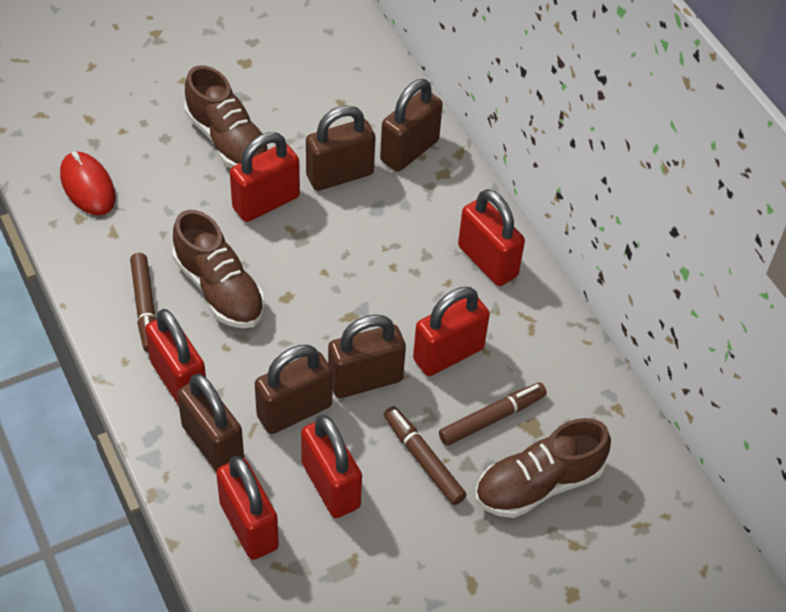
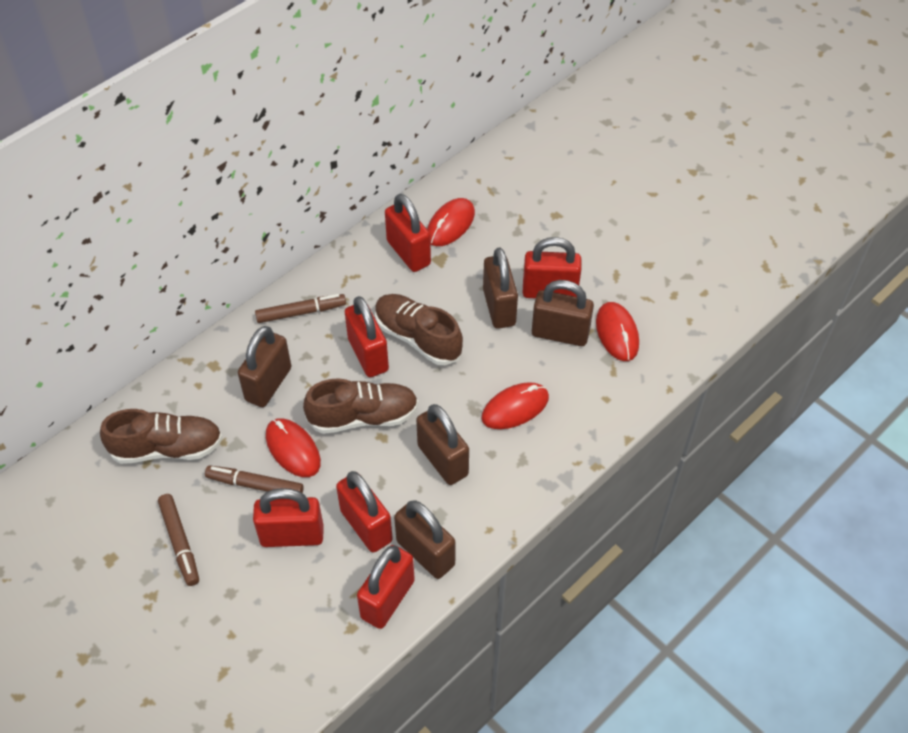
red mouse: [60,151,116,216] = 1 -> [266,418,321,477] [427,198,475,246] [481,382,549,429] [596,302,639,361] = 4

